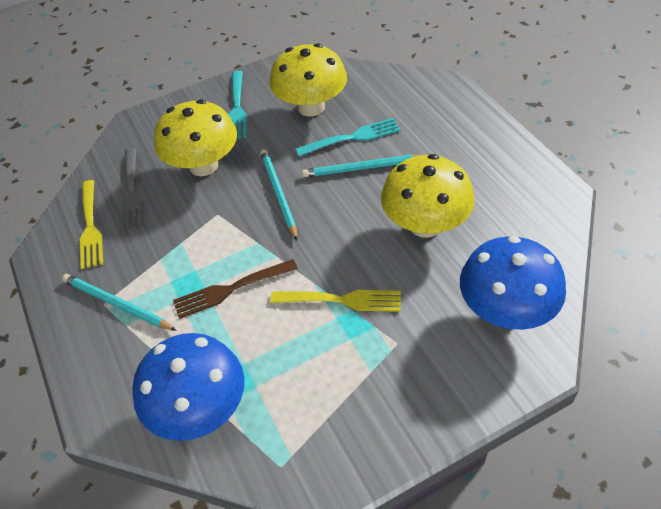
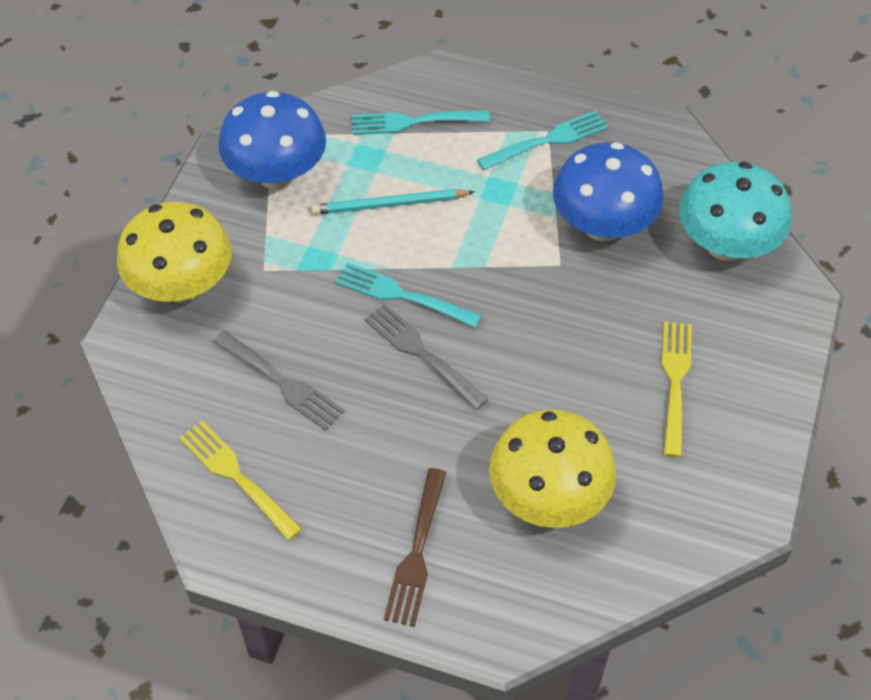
grey fork: [121,148,143,232] = 1 -> [213,331,345,431] [365,304,489,410] = 2
turquoise fork: [228,71,247,138] [295,118,401,157] = 2 -> [335,262,482,328] [351,110,490,135] [477,110,608,170] = 3
turquoise mushroom: none = 0 -> [679,162,792,261] = 1
turquoise pencil: [62,274,177,331] [260,149,297,240] [302,155,420,177] = 3 -> [311,189,474,215] = 1
yellow mushroom: [154,100,237,176] [270,43,347,116] [381,154,475,238] = 3 -> [117,202,232,303] [489,409,616,528] = 2

